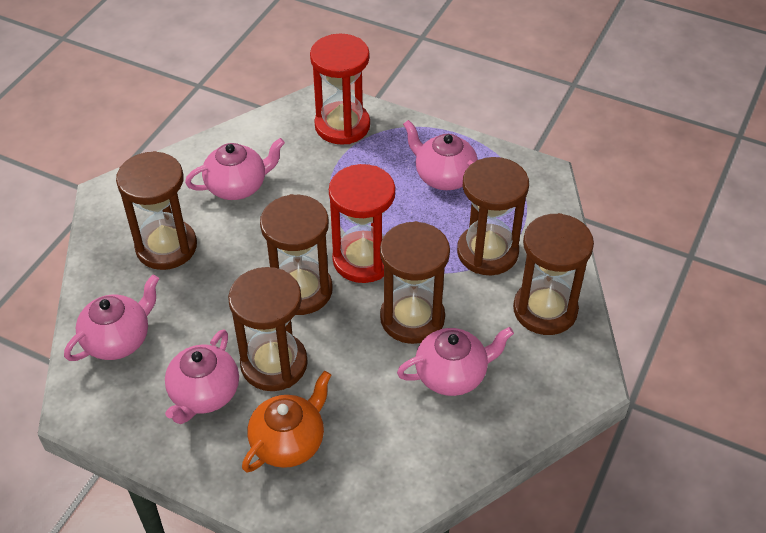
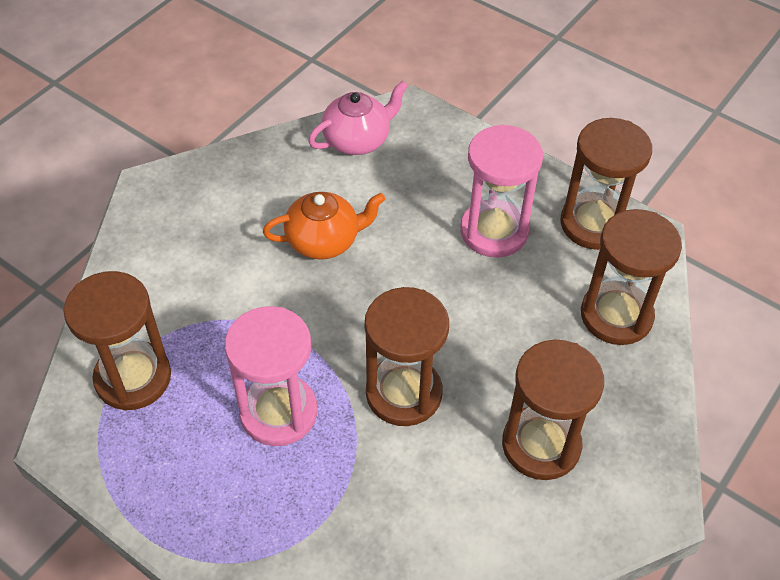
brown hourglass: [116,151,197,270] [228,267,308,391] [260,194,332,315] [380,221,450,344] [457,157,529,275] [513,213,594,335] = 6 -> [64,271,171,410] [365,287,449,426] [502,340,604,480] [560,118,652,250] [581,209,682,345] = 5
pink hourglass: none = 0 -> [225,306,317,446] [460,125,543,258] = 2
pink teapot: [64,275,159,361] [165,329,239,424] [185,138,285,200] [397,327,514,396] [403,120,478,190] = 5 -> [308,81,408,155] = 1
red hourglass: [310,34,370,145] [329,164,395,283] = 2 -> none = 0

